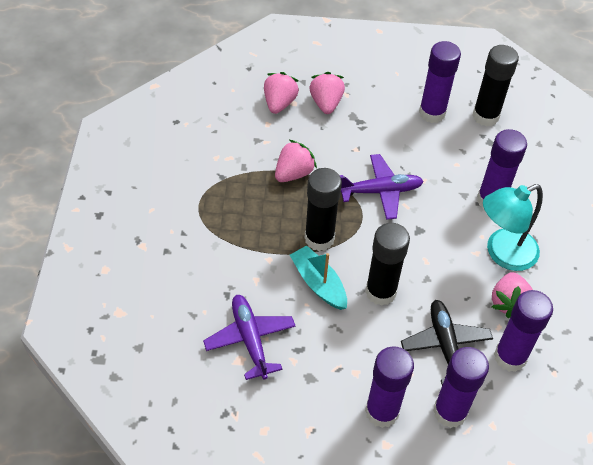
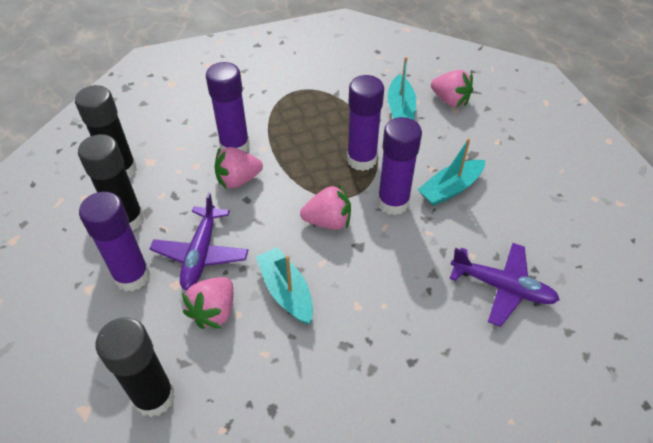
black plane: [401,300,493,385] = 1 -> none = 0
purple glue stick: [365,346,414,428] [419,41,461,123] [433,347,489,428] [477,129,527,209] [494,290,553,372] = 5 -> [79,192,150,291] [206,62,250,152] [347,75,384,171] [377,117,422,215] = 4
turquoise boat: [290,245,347,310] = 1 -> [256,247,313,324] [387,57,416,120] [417,138,485,206] = 3
turquoise lamp: [483,184,543,271] = 1 -> none = 0

